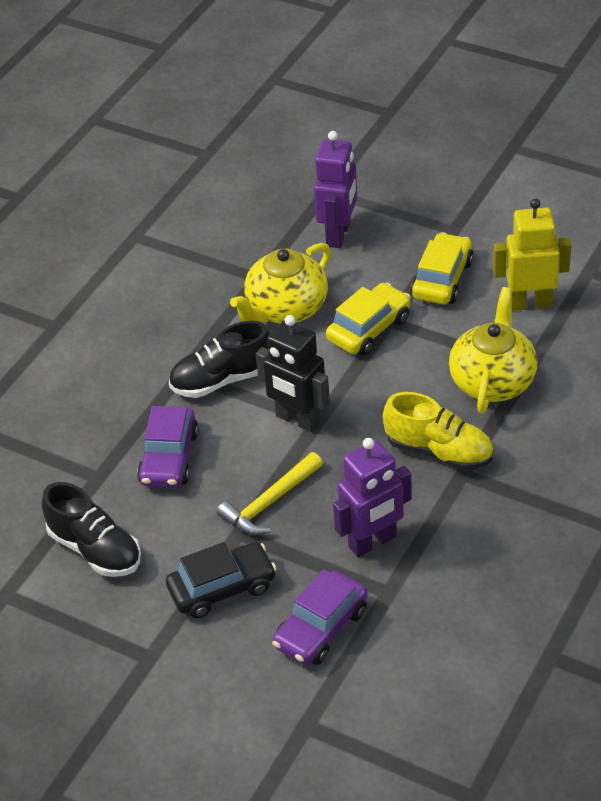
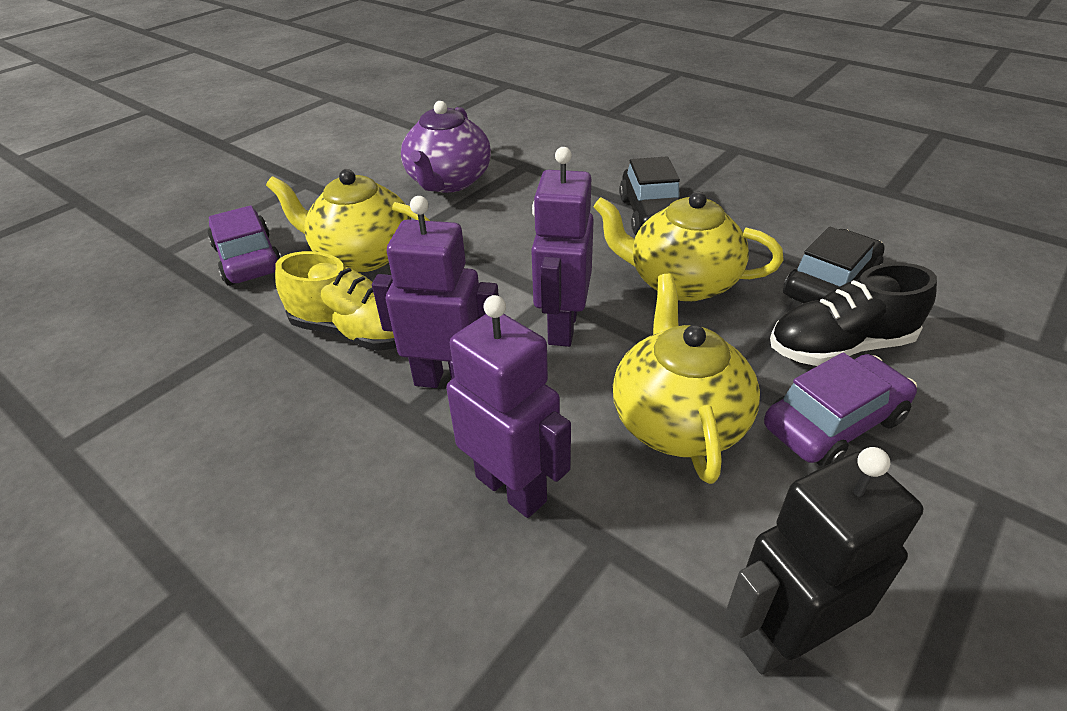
black car: [166,542,277,618] = 1 -> [619,157,680,235] [783,227,885,303] = 2
black shoe: [42,482,141,577] [169,321,271,398] = 2 -> [770,263,937,366] = 1
purple robot: [314,131,357,248] [333,438,412,557] = 2 -> [372,196,499,388] [446,295,571,518] [531,147,594,347] = 3
purple teapot: none = 0 -> [401,101,491,193] = 1
yellow car: [326,283,411,356] [411,232,474,304] = 2 -> none = 0
yellow hammer: [217,452,323,535] = 1 -> none = 0
yellow robot: [493,199,571,311] = 1 -> none = 0
yellow teapot: [230,243,331,323] [449,287,537,413] = 2 -> [266,169,430,272] [593,191,783,302] [613,274,760,484] = 3

